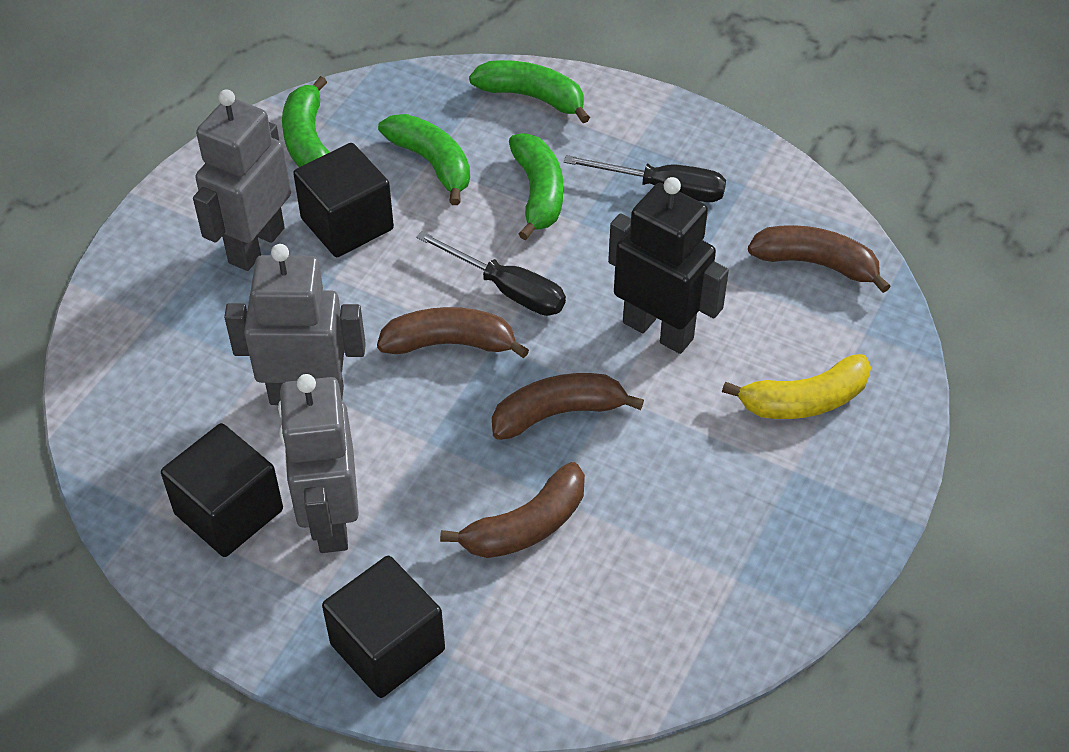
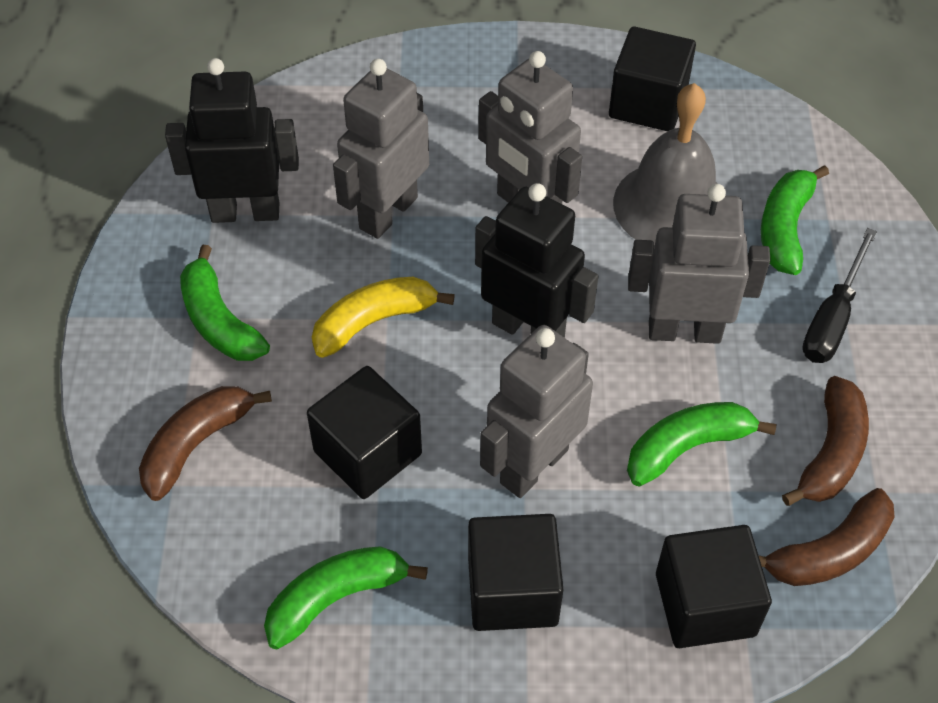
black cube: [161,423,283,557] [293,143,394,257] [322,556,445,698] = 3 -> [307,366,422,499] [468,514,563,631] [609,27,696,131] [656,525,772,648] = 4
black robot: [608,177,729,354] = 1 -> [165,58,299,223] [475,183,598,338] = 2
black screwdriver: [416,231,566,316] [564,155,726,202] = 2 -> [802,228,877,363] = 1
brown banana: [377,307,529,359] [440,462,585,558] [492,373,644,440] [748,225,891,293] = 4 -> [139,386,272,501] [758,488,895,586] [782,376,869,506] = 3
grey bell: none = 0 -> [613,83,726,247] = 1
grey robot: [193,89,291,271] [224,244,366,405] [278,374,359,553] = 3 -> [333,59,429,239] [479,51,582,204] [480,325,593,498] [628,184,771,344] = 4

